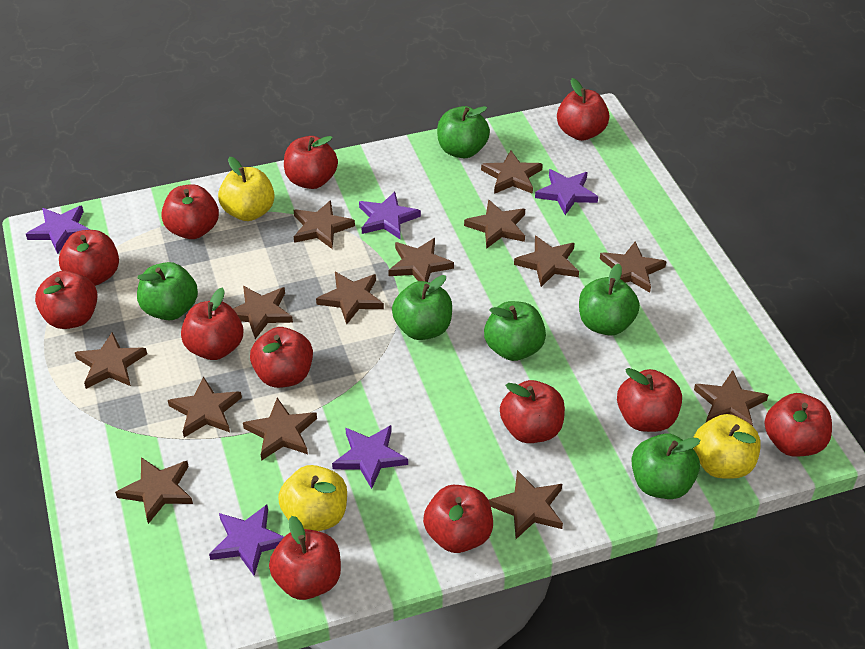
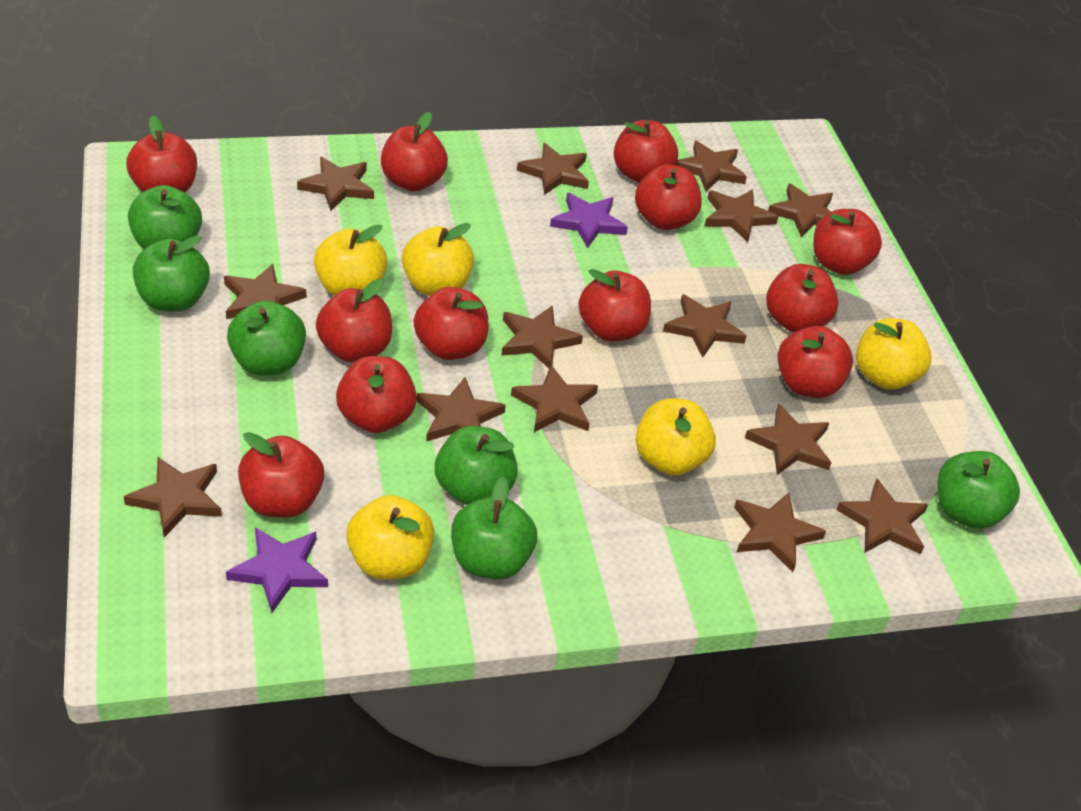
purple star: [26,206,90,254] [209,505,284,576] [332,425,408,489] [359,191,421,239] [535,169,598,215] = 5 -> [226,527,328,613] [550,193,628,248] = 2
yellow apple: [218,157,275,221] [278,465,347,531] [693,414,761,479] = 3 -> [314,224,388,296] [346,495,434,580] [402,223,474,296] [636,398,716,476] [856,318,932,390] = 5

